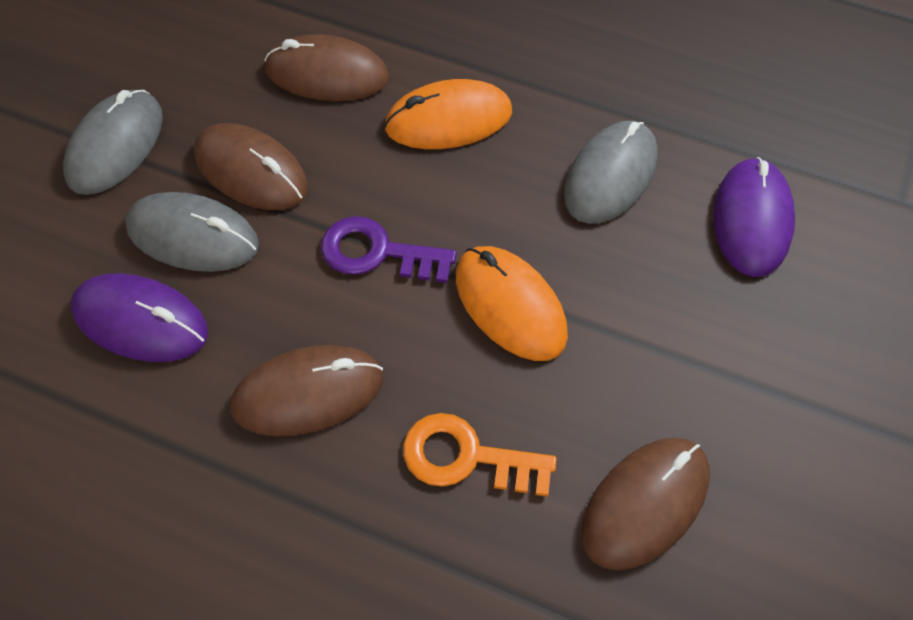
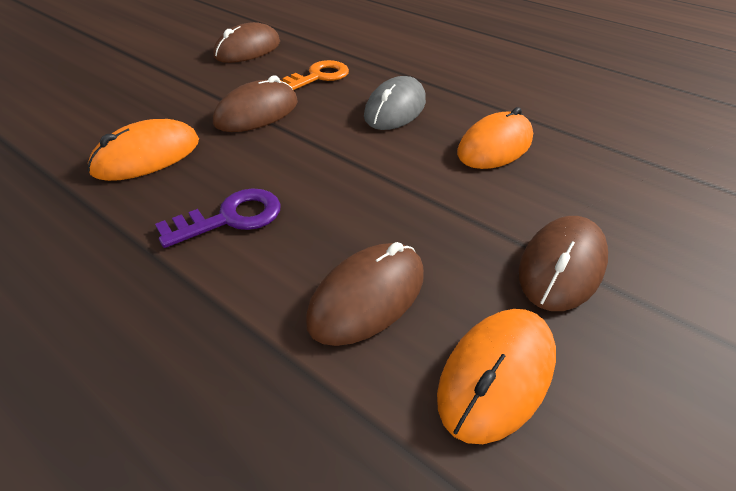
grey mouse: [63,90,163,195] [125,192,259,272] [564,121,658,224] = 3 -> [364,76,426,130] = 1
orange mouse: [384,79,512,149] [456,246,568,361] = 2 -> [87,119,199,181] [437,309,556,444] [457,107,533,169] = 3
purple mouse: [70,273,208,362] [713,157,795,277] = 2 -> none = 0

